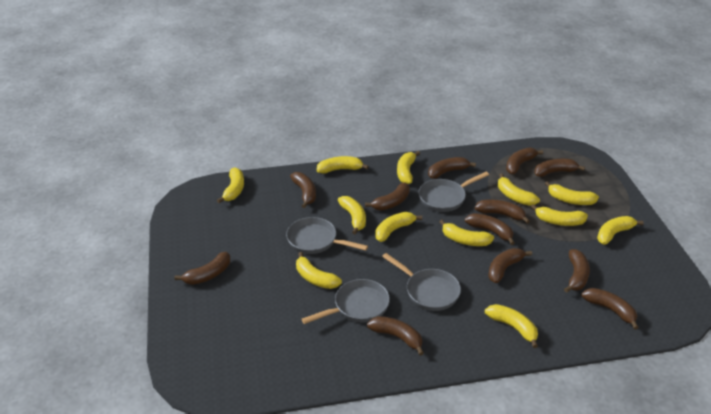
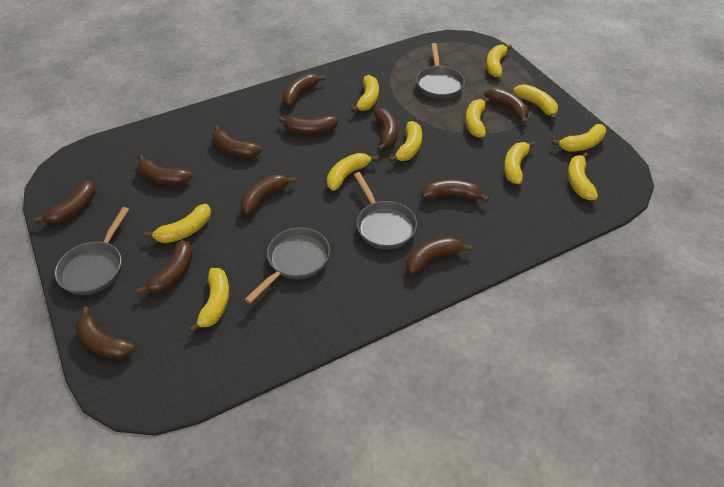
yellow banana: [217,167,244,203] [296,252,342,289] [317,156,369,174] [338,196,366,234] [375,212,422,242] [397,151,420,184] [440,220,494,246] [485,304,538,348] [498,174,540,206] [531,204,588,226] [545,181,599,205] [597,216,643,245] = 12 -> [144,204,211,243] [189,268,230,333] [327,153,378,191] [351,75,379,112] [389,121,422,162] [465,97,490,138] [486,45,512,77] [504,141,535,184] [513,84,558,120] [552,124,606,152] [568,152,598,200] = 11

